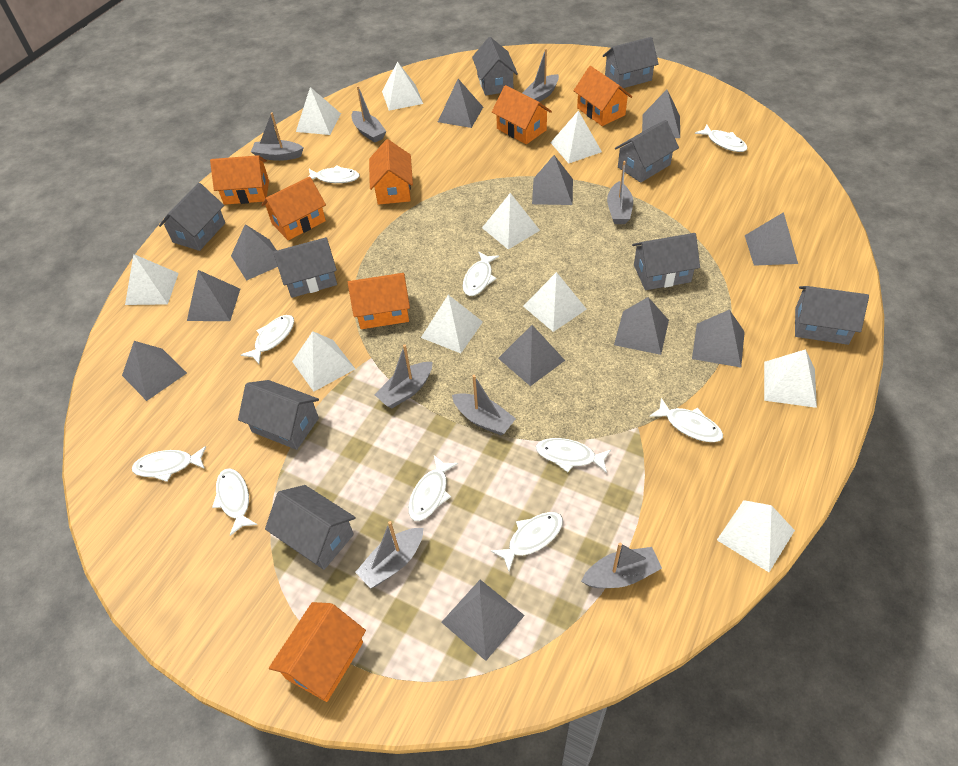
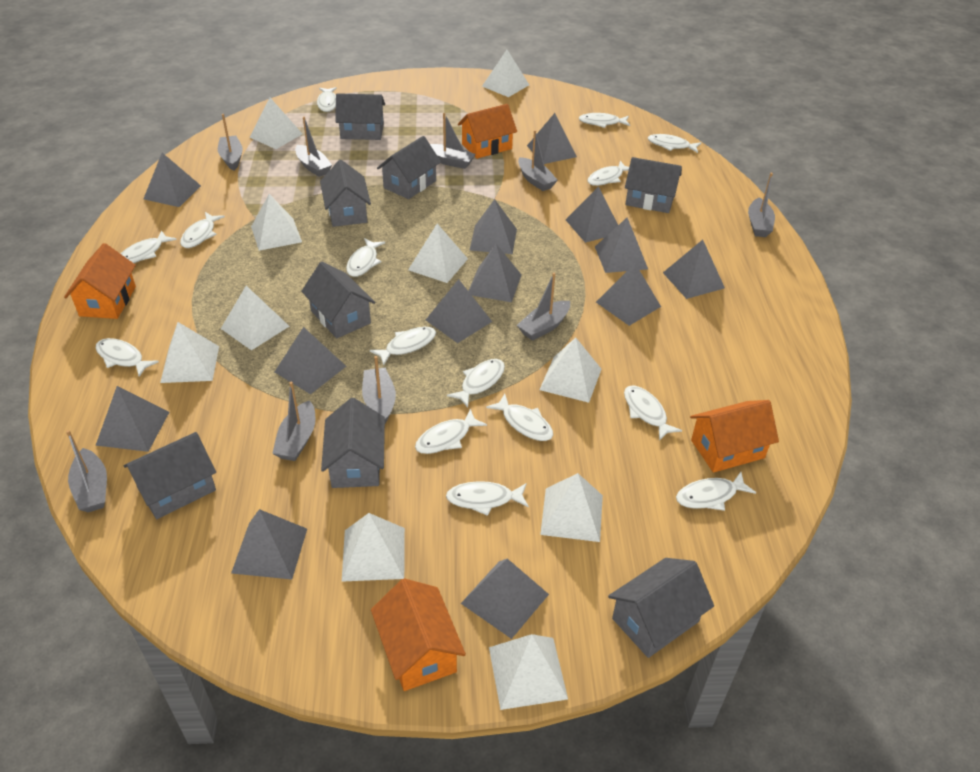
grey boat: [251,112,303,161] [351,86,386,143] [355,521,423,589] [375,345,433,408] [452,375,516,435] [522,48,559,102] [581,543,662,588] [607,161,633,224] = 8 -> [66,430,107,512] [218,114,243,171] [272,381,316,461] [295,116,332,177] [362,356,396,423] [430,113,476,169] [517,273,570,341] [518,130,558,191] [748,173,775,237] = 9
grey house: [159,183,225,251] [238,380,319,450] [265,485,356,570] [273,237,337,298] [472,37,518,96] [603,37,659,88] [615,120,679,183] [632,233,700,290] [795,286,869,345] = 9 -> [123,432,216,519] [301,262,375,338] [320,160,371,227] [321,398,385,488] [335,93,385,140] [377,136,441,199] [608,558,714,658] [625,157,682,213] = 8
grey pyramid: [122,341,187,401] [187,270,240,321] [231,224,278,281] [438,79,483,128] [441,580,525,661] [498,325,565,386] [532,155,573,205] [614,297,669,355] [642,90,680,138] [692,309,745,368] [745,212,798,266] = 11 -> [95,386,169,452] [144,153,201,207] [231,509,307,579] [275,327,346,394] [426,279,492,343] [461,559,549,639] [469,244,521,302] [470,199,517,254] [527,113,577,164] [566,186,618,243] [595,217,648,273] [596,263,661,326] [663,240,725,299] = 13
orange house: [210,155,269,205] [261,176,326,241] [269,602,366,702] [348,273,410,329] [369,139,413,205] [492,85,552,144] [573,66,632,126] = 7 -> [64,243,136,319] [371,578,466,691] [458,104,517,159] [690,400,779,472] = 4
white fish: [132,446,206,482] [212,468,257,536] [241,315,294,364] [308,165,360,183] [408,455,458,521] [463,251,499,296] [491,512,563,571] [536,438,611,473] [649,398,723,442] [695,124,747,152] = 10 -> [95,338,159,377] [120,231,177,263] [180,212,225,248] [317,87,337,112] [346,238,385,277] [370,327,436,366] [415,409,487,454] [446,481,529,516] [447,359,505,407] [486,394,553,441] [579,113,630,128] [588,161,629,186] [624,385,682,441] [648,134,701,153] [676,472,756,511] = 15

